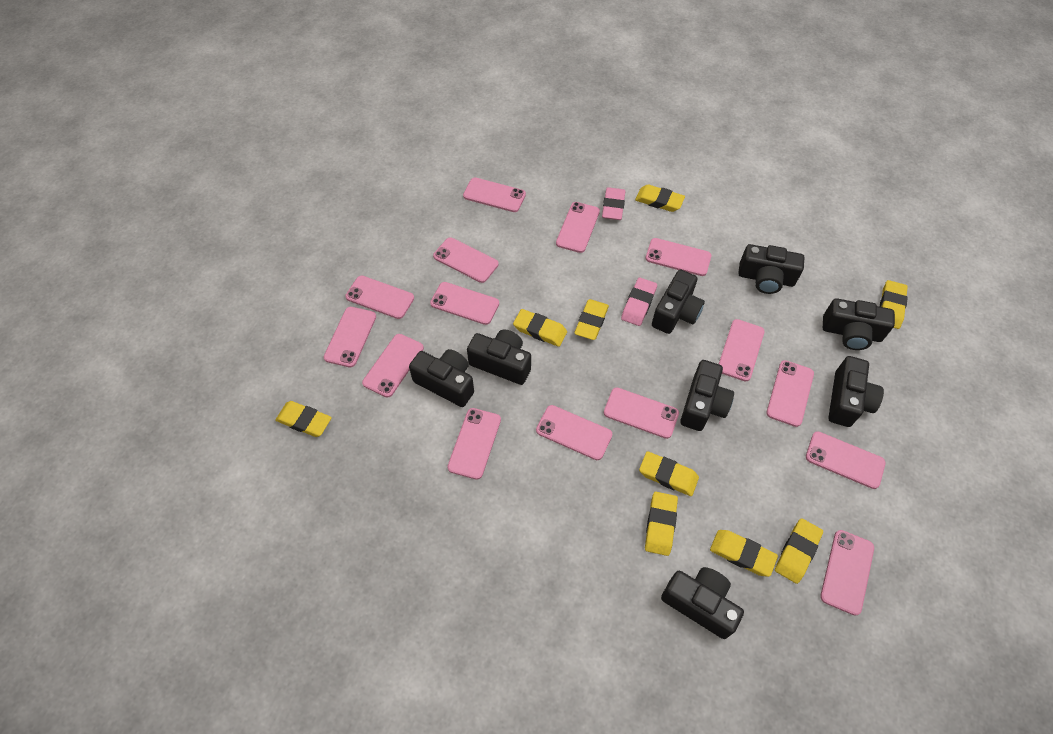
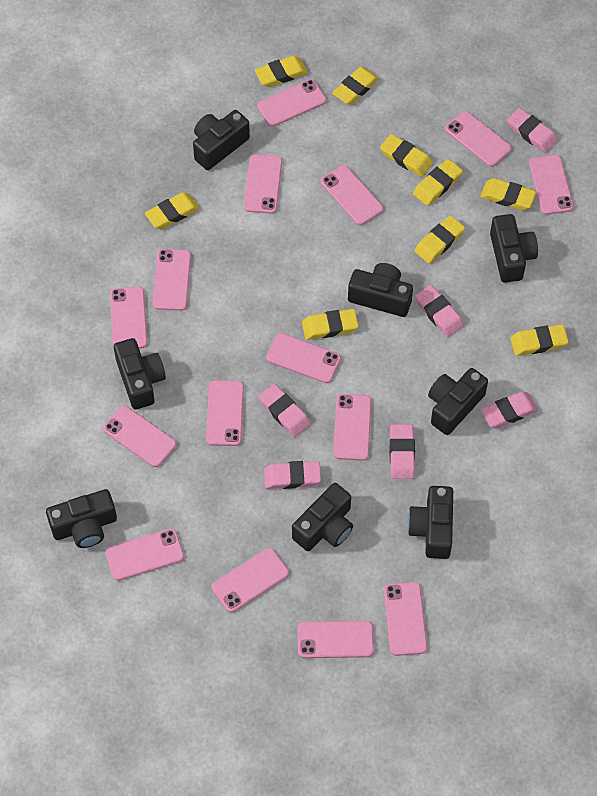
pink eraser: [602,187,626,220] [621,277,657,326] = 2 -> [258,384,311,437] [264,461,321,489] [390,424,415,479] [415,285,464,337] [481,391,538,428] [507,108,558,153] = 6

